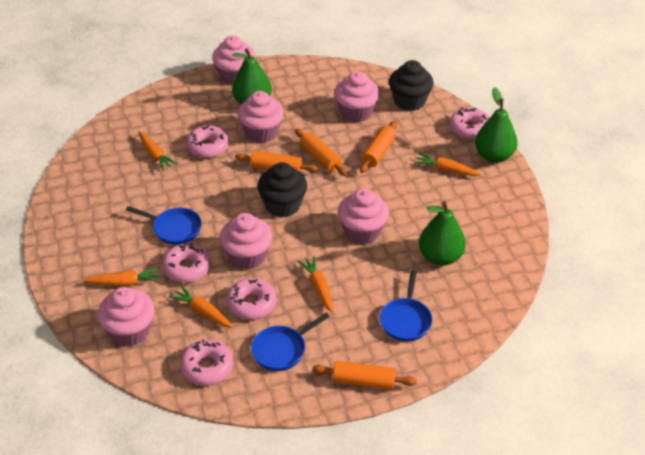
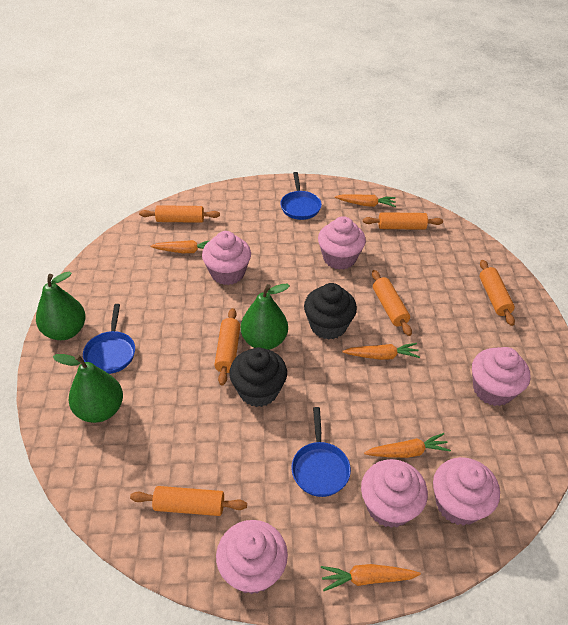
orange rolling pin: [235,150,319,172] [295,129,348,176] [312,361,417,390] [360,121,397,173] = 4 -> [130,486,247,516] [139,205,220,223] [214,308,240,386] [363,212,443,230] [372,270,412,336] [480,260,515,326] = 6
pink donut: [162,243,211,283] [180,339,233,385] [186,126,229,158] [226,278,276,320] [450,108,490,139] = 5 -> none = 0

